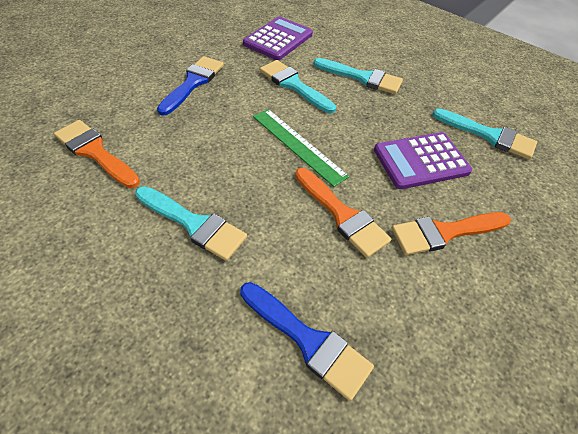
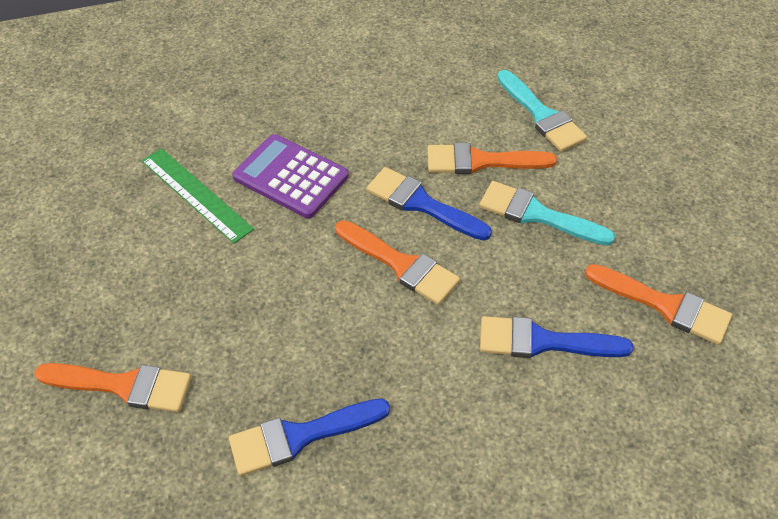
blue brush: [157,56,224,116] [240,282,374,401] = 2 -> [229,399,390,476] [366,167,492,241] [480,316,633,358] = 3
orange brush: [54,120,140,188] [295,168,391,258] [392,212,511,255] = 3 -> [34,363,191,412] [335,220,460,305] [427,143,557,174] [585,264,732,345] = 4
purple calculator: [243,16,313,60] [374,132,472,189] = 2 -> [233,134,349,218] = 1
turquoise brush: [135,186,247,261] [260,60,336,113] [313,58,403,94] [432,108,537,160] = 4 -> [479,181,615,246] [497,70,587,152] = 2

